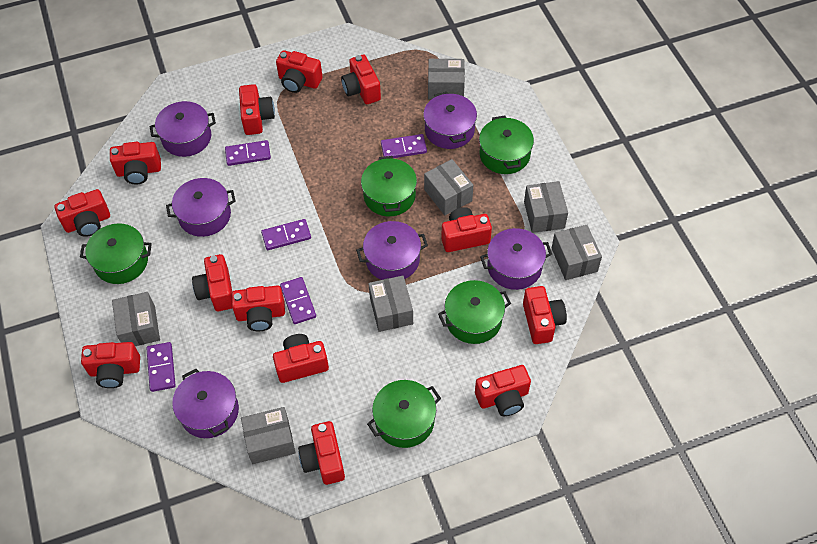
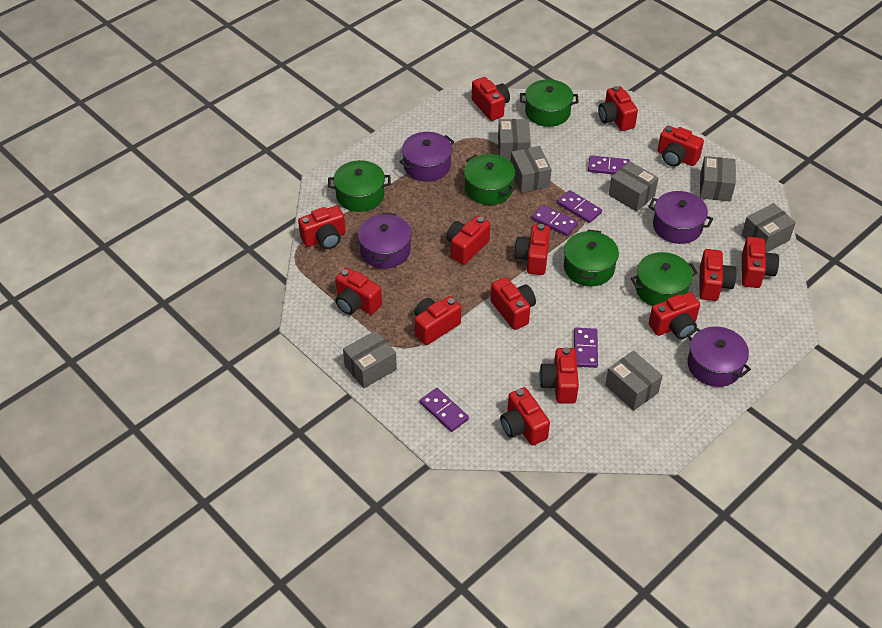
purple pot: [150,101,216,157] [166,178,236,237] [172,369,239,438] [356,221,428,280] [423,92,477,149] [480,228,552,290] = 6 -> [358,213,412,268] [399,132,454,182] [648,191,713,244] [687,327,751,387] = 4
red camera: [54,189,110,237] [81,342,140,388] [110,142,161,185] [192,254,232,311] [231,285,285,331] [239,84,275,135] [273,334,329,383] [276,50,323,93] [298,421,345,485] [341,55,381,104] [441,207,492,252] [475,365,531,416] [523,286,567,344] = 13 -> [298,206,346,249] [335,268,382,315] [414,296,461,345] [446,216,490,265] [472,77,510,121] [491,277,536,330] [500,387,550,446] [514,224,550,275] [539,347,579,404] [598,86,638,131] [649,292,700,339] [657,126,704,167] [699,249,737,301] [742,237,779,288] = 14

